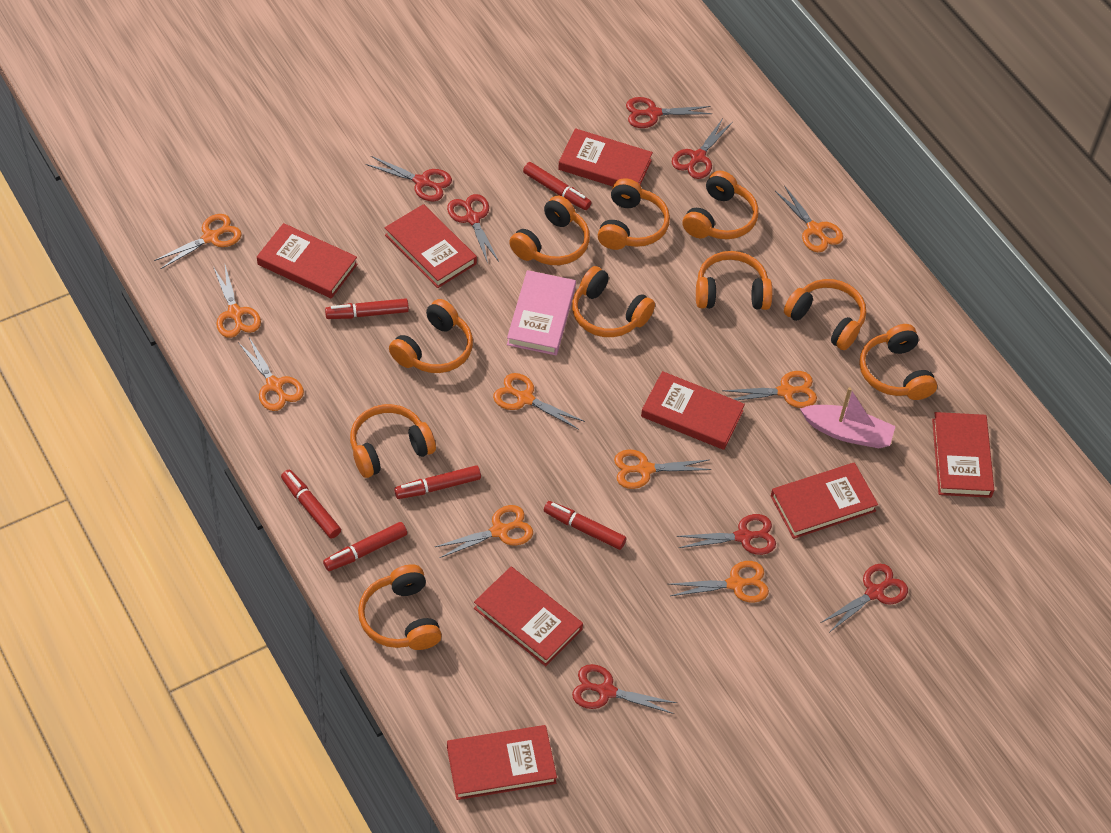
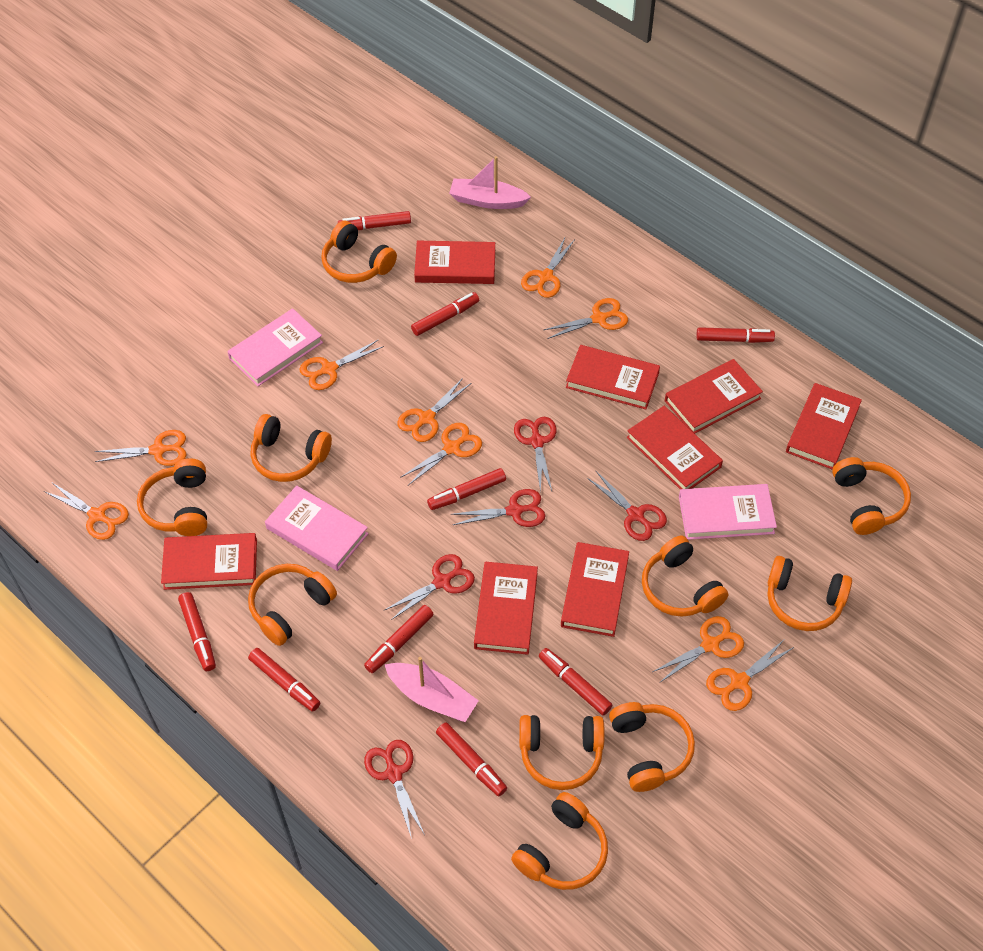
pink boat: [800,387,896,448] = 1 -> [385,657,479,722] [449,156,531,209] = 2
pink book: [507,270,576,355] = 1 -> [227,308,323,386] [265,486,369,571] [679,484,777,540] = 3
red marker: [281,470,341,539] [323,522,407,571] [325,298,409,319] [394,465,481,499] [523,162,592,210] [544,501,626,550] = 6 -> [178,592,216,671] [248,648,320,712] [338,211,411,230] [364,605,434,673] [411,292,479,336] [427,468,506,510] [436,722,507,797] [539,648,612,715] [696,327,775,343] = 9
red scissors: [366,156,452,201] [447,194,499,263] [572,664,677,714] [626,97,712,128] [672,119,733,179] [676,514,776,555] [820,564,908,632] = 7 -> [364,740,425,839] [385,554,475,620] [451,489,545,527] [514,417,556,493] [587,471,667,541] = 5

